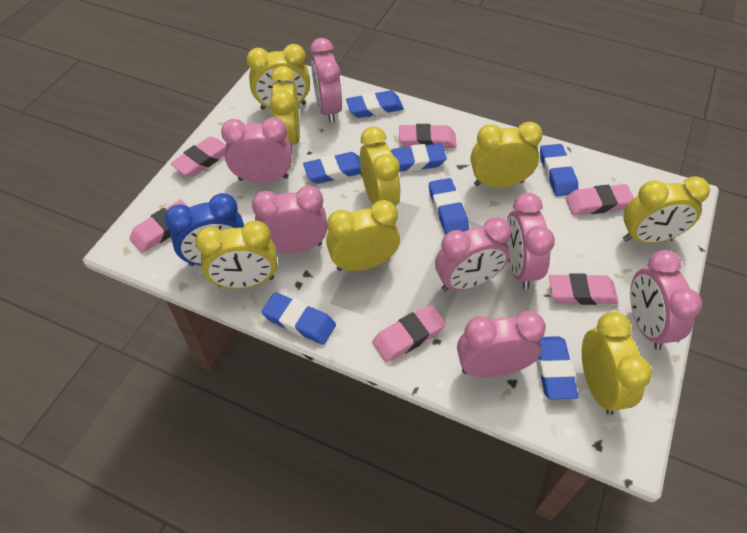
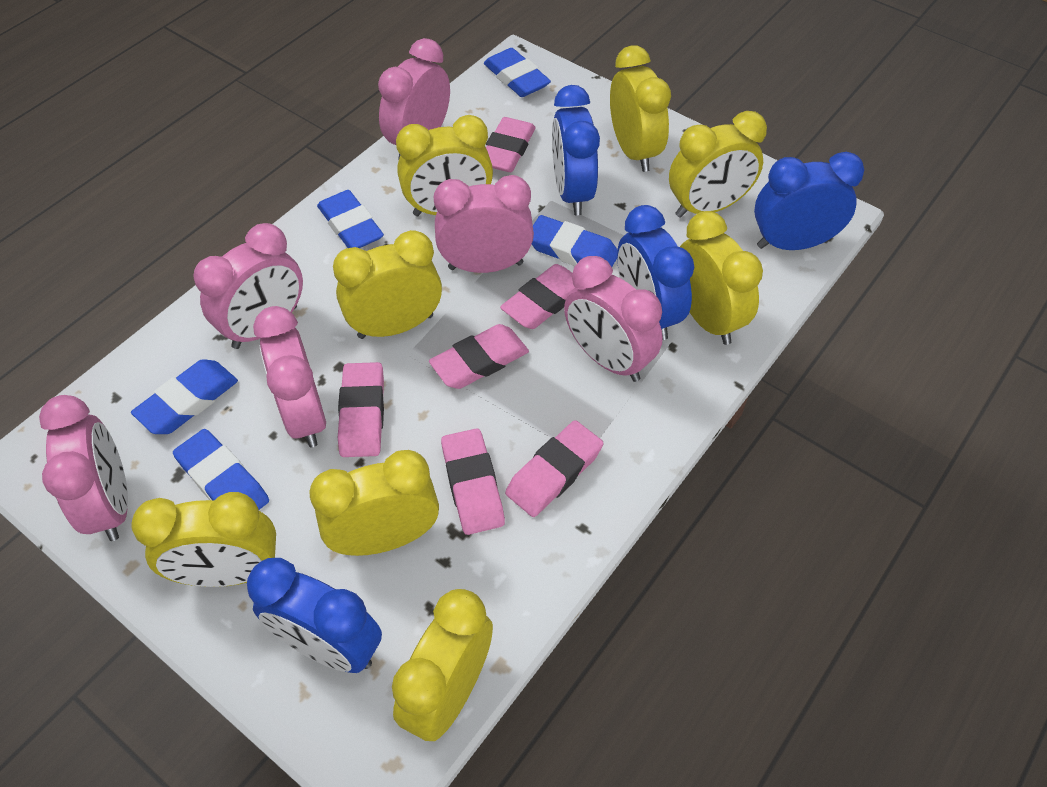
blue clock: [165,193,244,266] = 1 -> [247,558,382,673] [552,85,600,215] [617,205,694,340] [754,152,864,250] = 4
blue eraser: [262,292,336,345] [303,152,362,184] [346,90,404,118] [391,144,447,172] [429,178,469,234] [536,336,578,400] [540,144,578,197] = 7 -> [131,359,238,434] [173,429,269,510] [317,190,384,248] [484,48,551,97] [532,215,617,267] = 5
pink clock: [221,117,292,183] [252,186,327,254] [310,38,342,123] [435,217,511,291] [457,311,546,378] [507,193,555,289] [630,250,702,350] = 7 -> [39,395,128,541] [193,223,303,349] [253,306,326,447] [378,38,450,159] [434,175,534,273] [564,256,663,382] = 6

